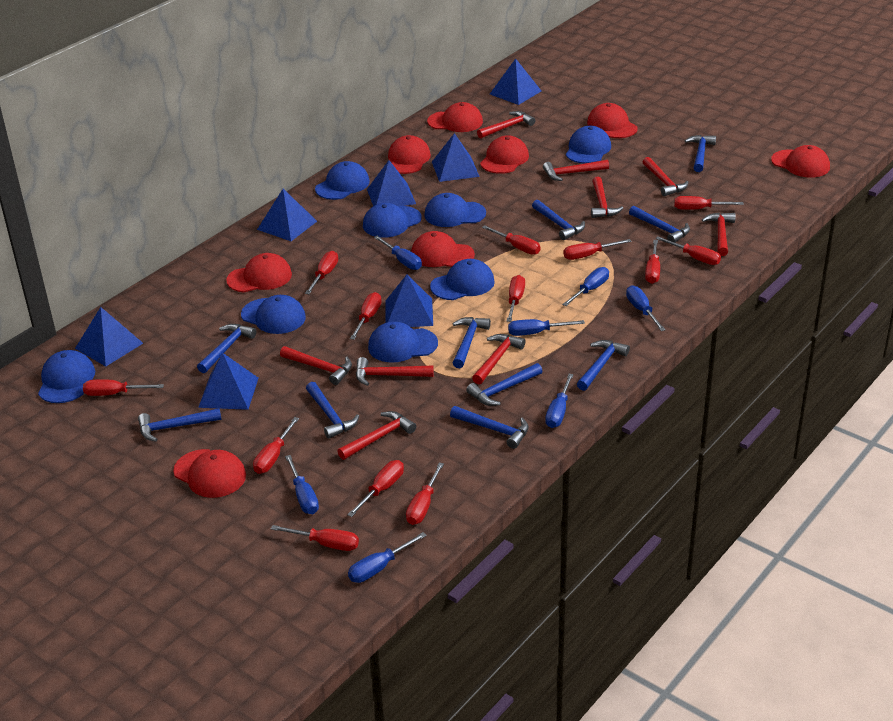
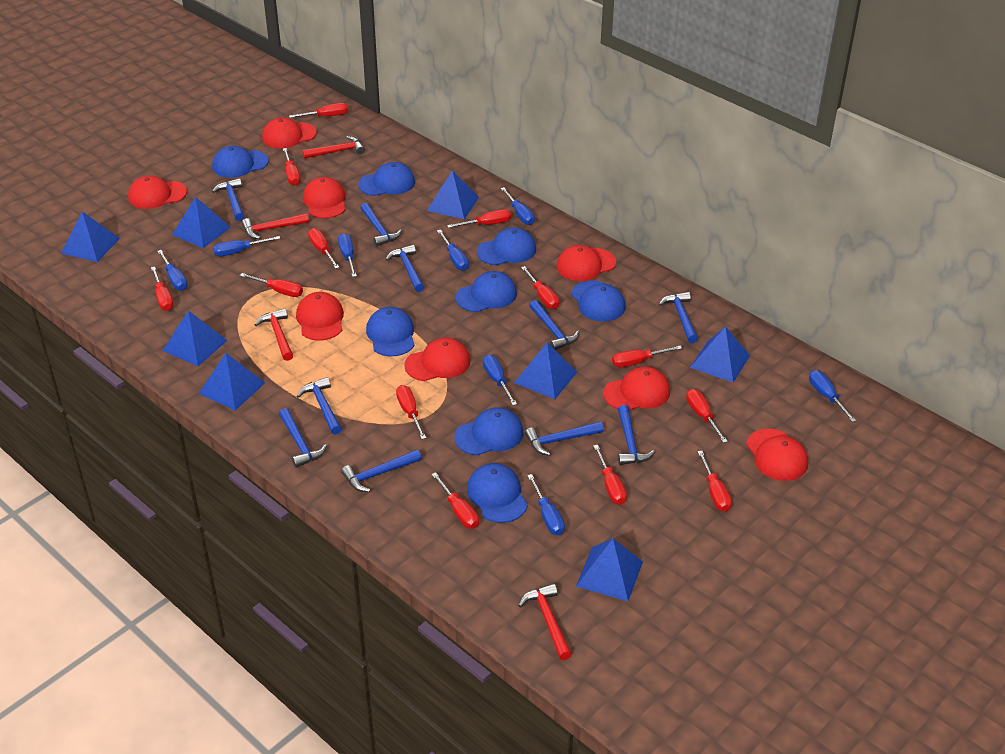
blue pyramid: [75,307,143,367] [198,353,258,410] [257,189,317,241] [367,160,416,206] [386,275,433,327] [432,133,480,182] [490,58,541,105] = 7 -> [61,212,120,262] [163,311,228,366] [172,197,231,248] [198,353,265,410] [427,170,479,219] [514,343,577,399] [576,538,643,601] [690,326,750,382] = 8
blue screwdriver: [285,455,319,514] [348,532,427,583] [374,236,422,270] [508,319,585,336] [545,374,574,428] [562,267,609,306] [626,285,666,331] = 7 -> [157,250,188,291] [213,236,280,256] [338,233,357,277] [437,230,469,271] [483,354,517,406] [501,187,535,225] [527,474,565,535] [809,370,856,422] = 8
red hammer: [280,346,352,385] [337,411,416,460] [356,357,434,386] [472,334,526,384] [477,111,535,138] [543,160,609,181] [591,177,623,218] [643,157,689,196] [702,213,736,256] = 9 -> [242,213,309,239] [255,308,293,361] [302,136,365,159] [518,583,572,660] = 4

